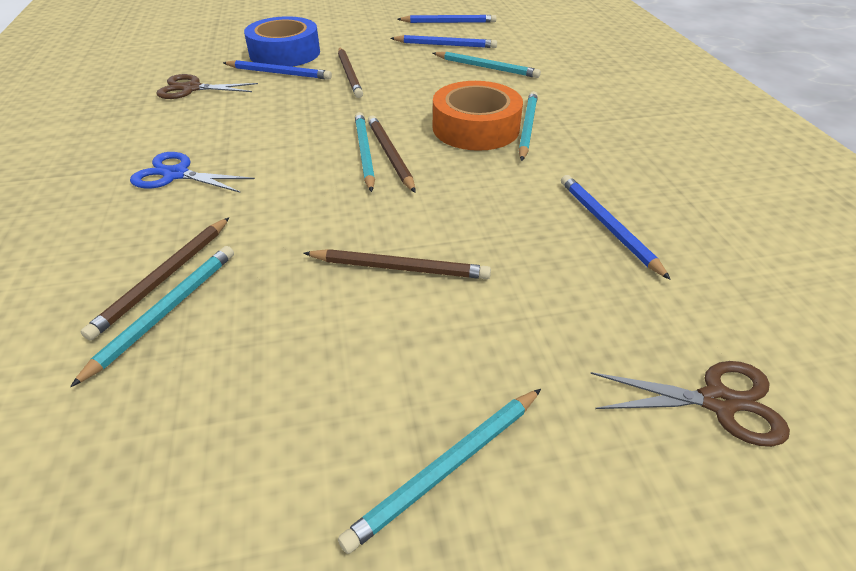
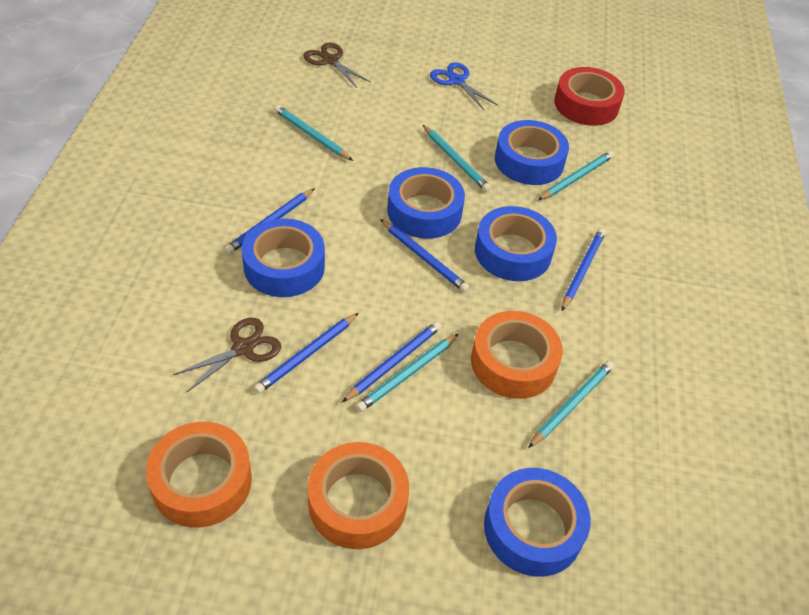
blue pencil: [223,60,332,80] [390,35,497,48] [397,15,497,23] [561,175,671,280] = 4 -> [225,188,315,254] [254,313,359,394] [342,321,441,402] [380,219,469,292] [562,228,606,311] = 5
blue tape: [244,16,320,67] = 1 -> [242,218,325,297] [387,167,465,239] [475,206,557,281] [484,468,591,577] [495,120,569,185] = 5
brown pencil: [81,217,230,341] [304,249,491,279] [338,47,363,98] [368,115,416,193] = 4 -> none = 0
orange tape: [433,81,523,151] = 1 -> [146,422,252,528] [308,442,409,549] [471,311,563,399] = 3
red tape: none = 0 -> [554,67,625,126] = 1

